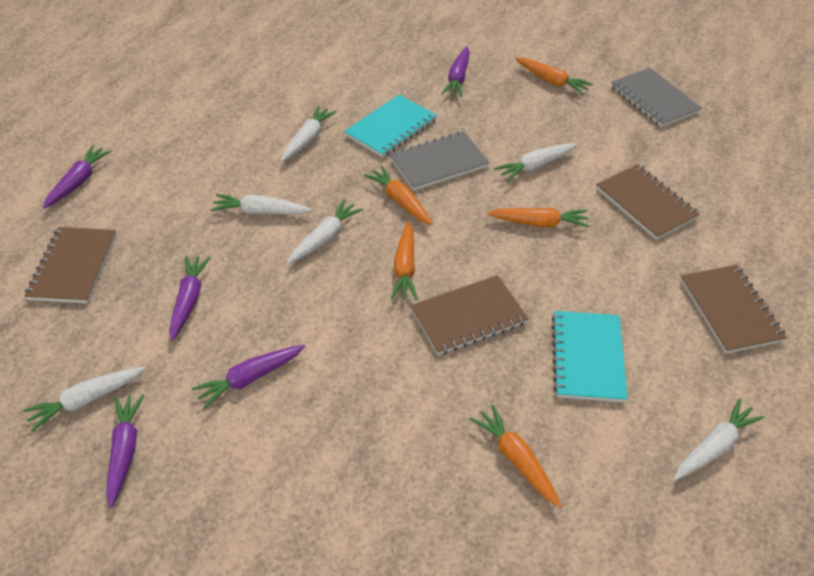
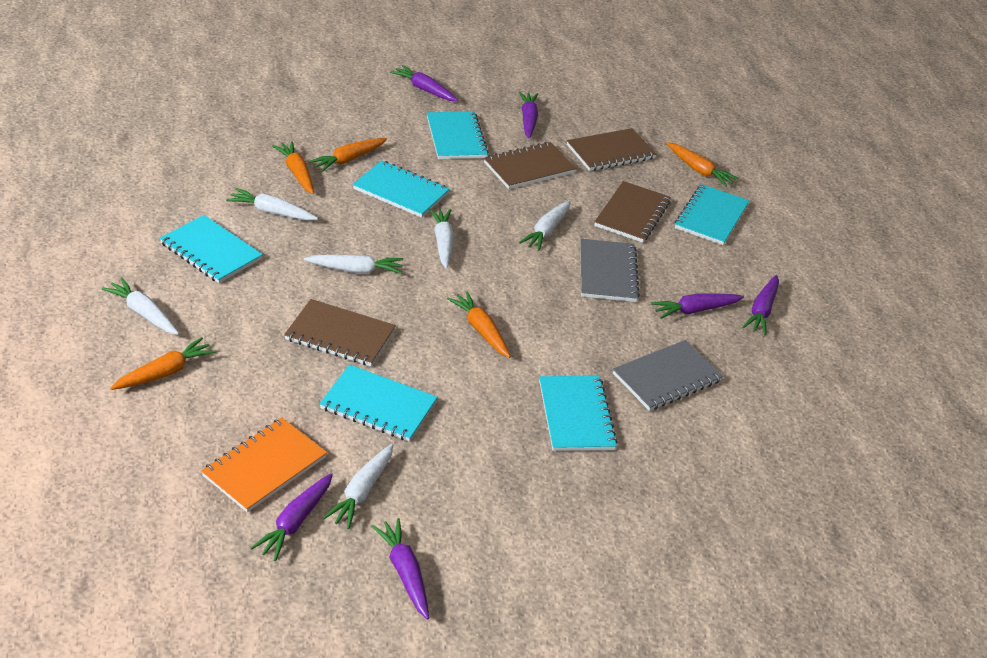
orange notebook: none = 0 -> [201,418,327,512] = 1
purple carrot: [43,145,112,209] [106,394,145,508] [169,256,211,341] [192,345,305,409] [441,47,470,97] = 5 -> [250,473,333,561] [371,518,429,620] [390,65,458,102] [518,92,538,138] [651,294,744,319] [742,275,779,335] = 6
turquoise notebook: [344,95,437,158] [552,311,628,402] = 2 -> [160,215,263,283] [319,365,437,442] [352,160,450,218] [427,112,488,159] [539,376,618,451] [675,184,749,245] = 6

